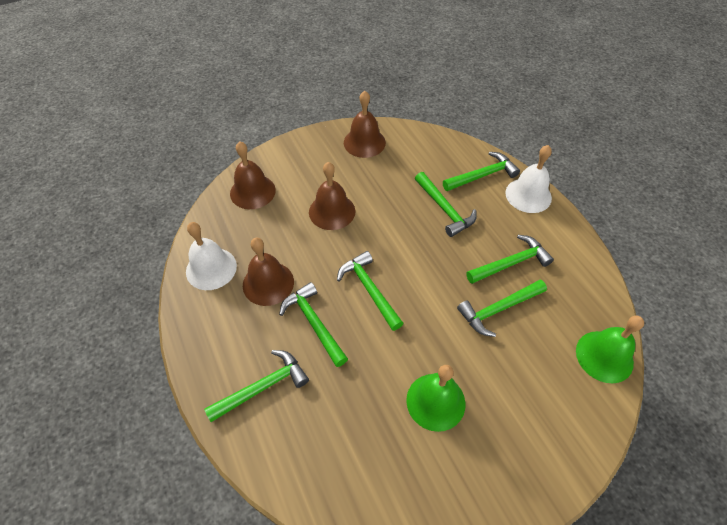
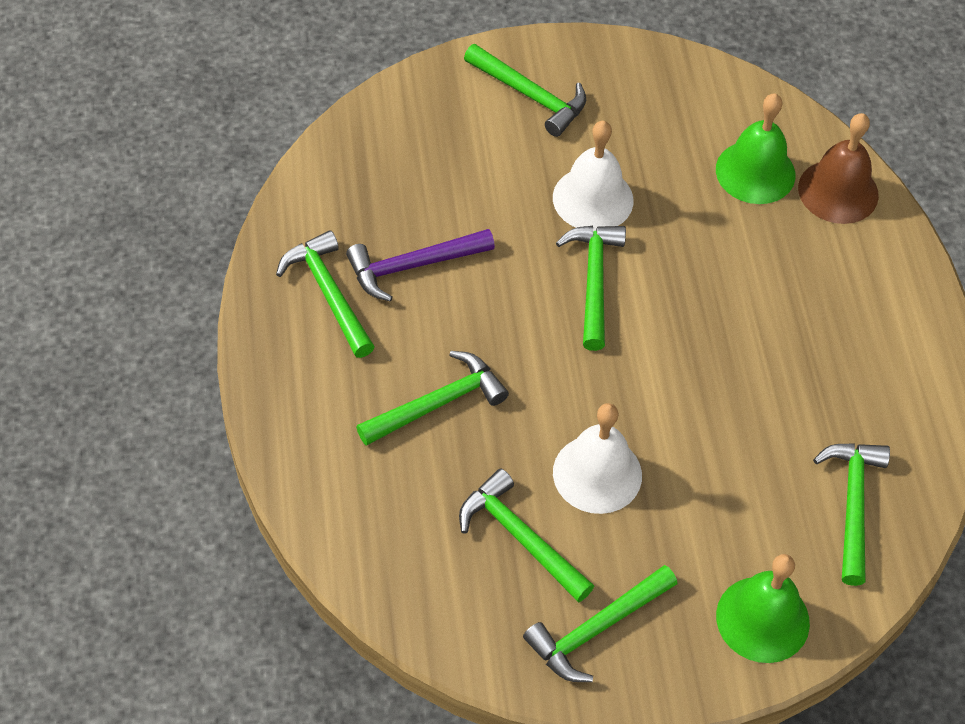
brown bell: [230,141,276,209] [243,238,294,306] [309,162,355,230] [344,91,386,158] = 4 -> [798,113,879,224] = 1
purple hammer: none = 0 -> [346,229,495,302] = 1

